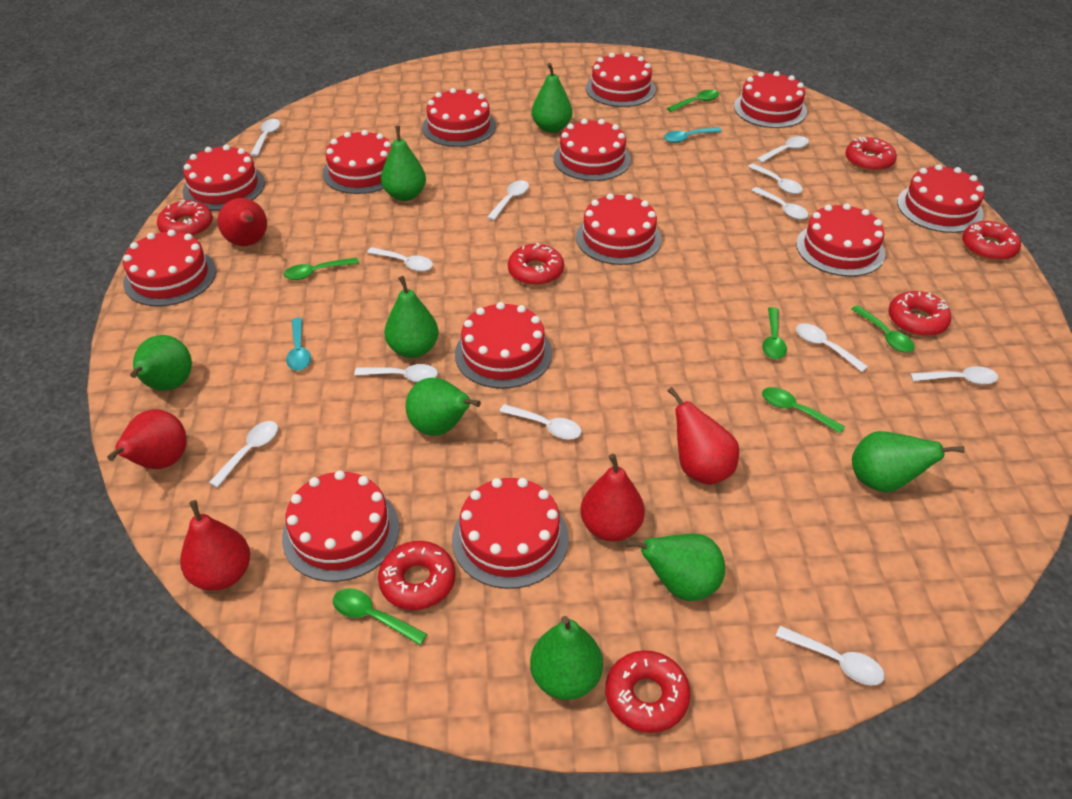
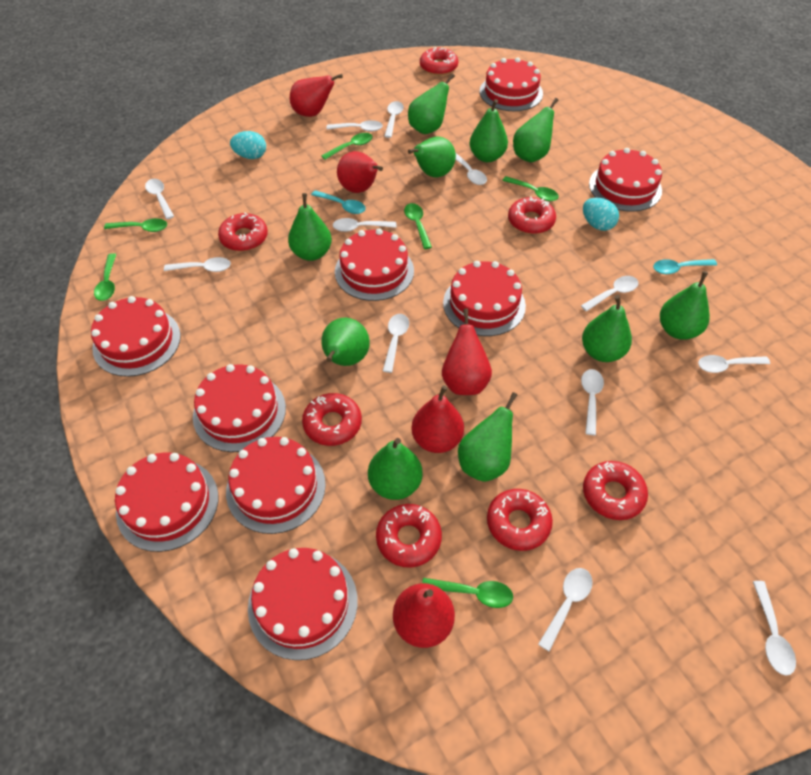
green pear: [130,335,192,391] [381,126,426,201] [384,276,439,358] [406,378,481,436] [530,616,603,700] [532,63,572,133] [625,534,725,601] [852,431,964,492] = 8 -> [288,193,332,261] [322,318,370,366] [368,438,423,500] [408,74,455,134] [408,137,456,177] [458,392,517,482] [469,99,508,162] [513,98,558,162] [582,295,632,362] [660,271,710,340] = 10
red cake: [123,229,216,306] [183,145,265,211] [282,470,399,582] [322,130,392,194] [422,88,496,147] [452,478,569,589] [455,302,552,389] [554,119,631,181] [576,193,662,265] [586,52,656,107] [734,71,807,128] [796,203,885,276] [897,164,984,233] = 13 -> [91,296,181,377] [115,452,218,552] [193,364,286,452] [226,437,326,534] [248,548,358,660] [335,228,414,301] [443,261,526,336] [480,57,543,111] [589,148,662,212] = 9
turquoise egg: none = 0 -> [230,131,266,159] [583,198,619,231] = 2

